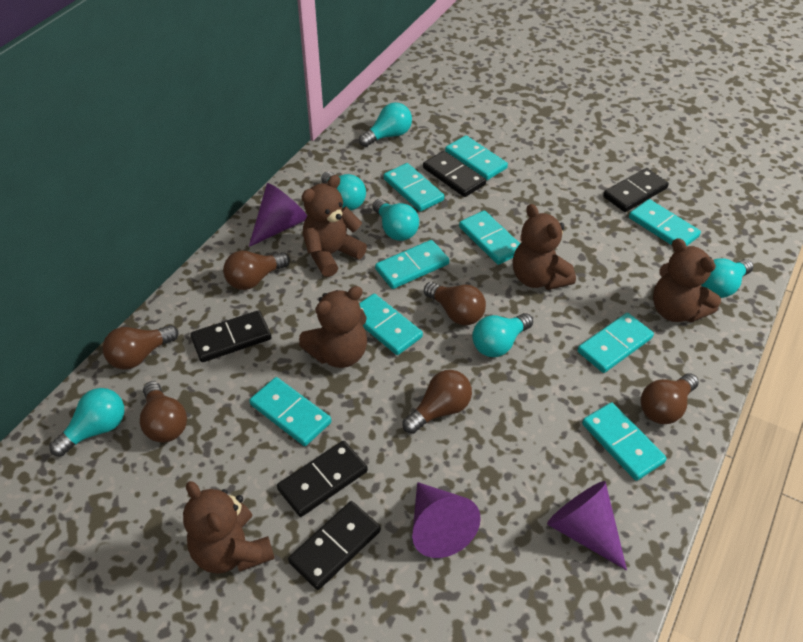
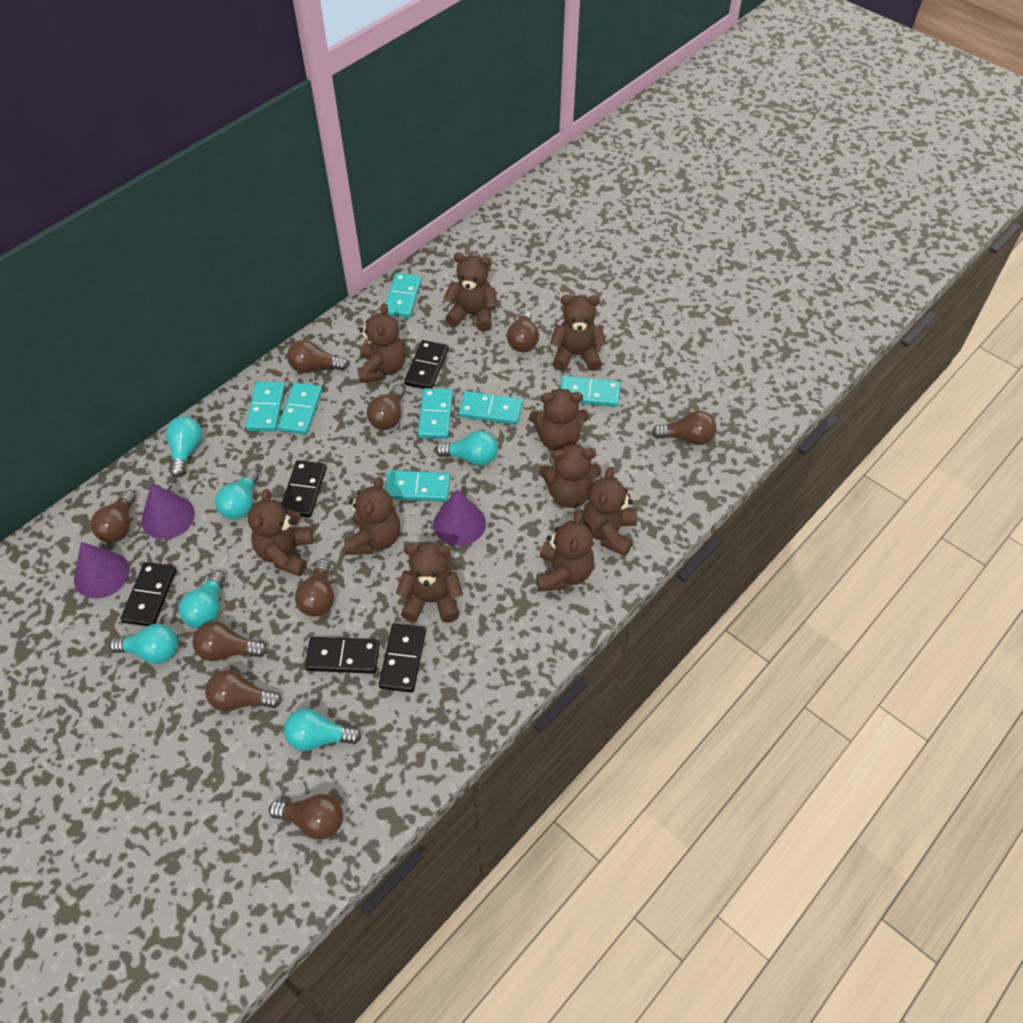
brown light bulb: [103,325,178,369] [140,381,187,442] [223,251,290,290] [403,370,472,434] [424,282,486,325] [641,373,699,424] = 6 -> [91,490,136,543] [192,621,267,661] [205,670,282,712] [269,794,343,840] [287,340,348,373] [295,559,334,617] [367,385,405,430] [507,310,539,352] [652,411,717,445] = 9
brown teddy bear: [183,481,275,574] [299,286,367,368] [302,175,367,277] [513,204,576,290] [653,238,721,322] = 5 -> [248,489,313,576] [344,477,400,555] [357,303,405,383] [396,542,463,623] [444,252,497,332] [529,388,589,451] [537,511,594,592] [539,443,601,508] [550,295,607,371] [582,467,637,556] = 10
turquoise domino: [249,377,331,446] [359,294,423,355] [375,240,449,289] [384,163,444,212] [445,136,508,180] [459,211,520,265] [577,313,654,373] [582,402,667,481] [629,199,701,246] = 9 -> [246,381,285,431] [278,382,322,435] [385,273,422,318] [385,470,450,502] [418,388,453,439] [459,391,523,425] [560,376,621,407] = 7

